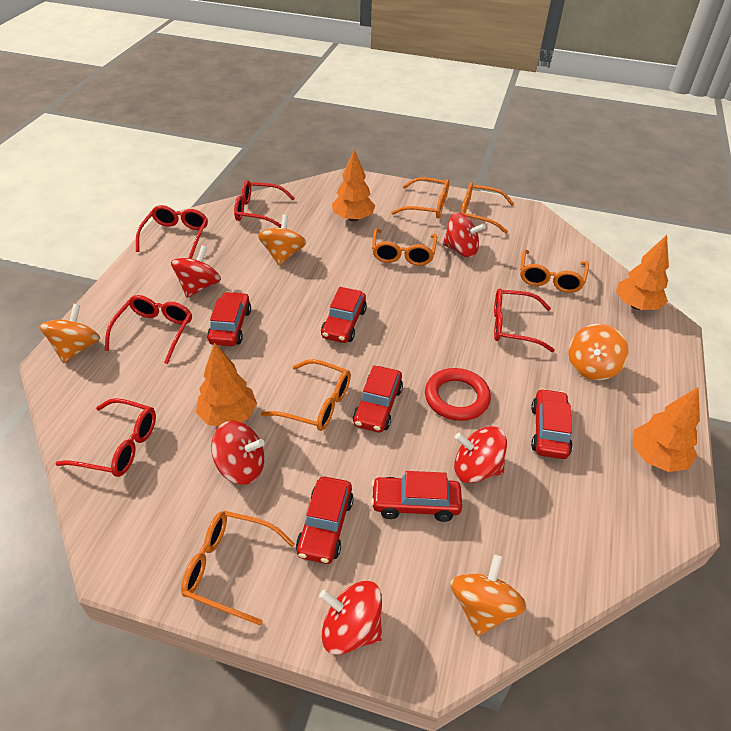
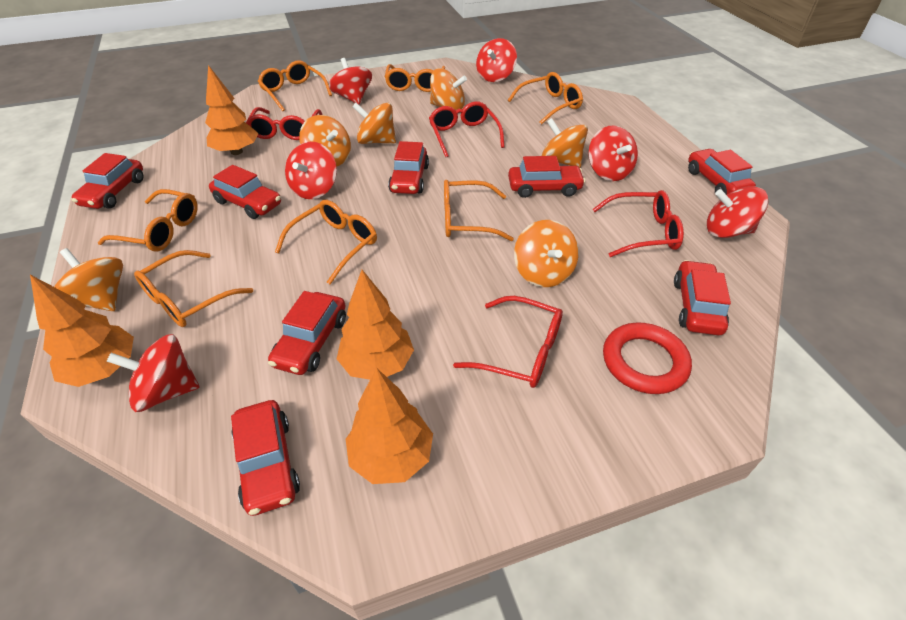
orange glasses: [181,511,295,626] [261,359,351,431] [372,229,437,266] [391,177,449,219] [461,182,514,234] [520,249,589,293] = 6 -> [98,189,197,251] [134,250,253,327] [258,60,332,111] [275,200,377,284] [385,64,445,92] [444,180,514,241] [508,72,583,125] = 7
orange spinning top: [40,304,100,363] [258,215,306,265] [450,554,527,636] [569,324,628,380] = 4 -> [54,248,123,311] [299,115,351,167] [352,103,396,144] [430,68,467,110] [514,220,579,287] [541,118,588,168] = 6
red car: [207,292,251,346] [296,477,354,564] [321,287,367,343] [353,366,403,432] [371,471,462,522] [531,388,573,459] = 6 -> [72,153,144,209] [209,165,281,219] [231,400,300,516] [268,291,346,375] [388,141,429,194] [508,156,585,198] [674,260,731,335] [688,149,756,195] = 8
red glasses: [55,398,156,477] [105,295,192,364] [136,205,208,259] [234,180,295,228] [494,289,555,352] = 5 -> [246,107,322,140] [429,101,505,157] [453,296,563,388] [593,190,684,257] = 4
red spinning top: [171,245,221,298] [211,420,265,485] [319,581,382,655] [443,213,486,257] [454,426,507,483] = 5 -> [106,334,200,412] [285,142,337,199] [329,58,372,105] [476,38,517,82] [588,126,638,181] [707,186,768,238] = 6

